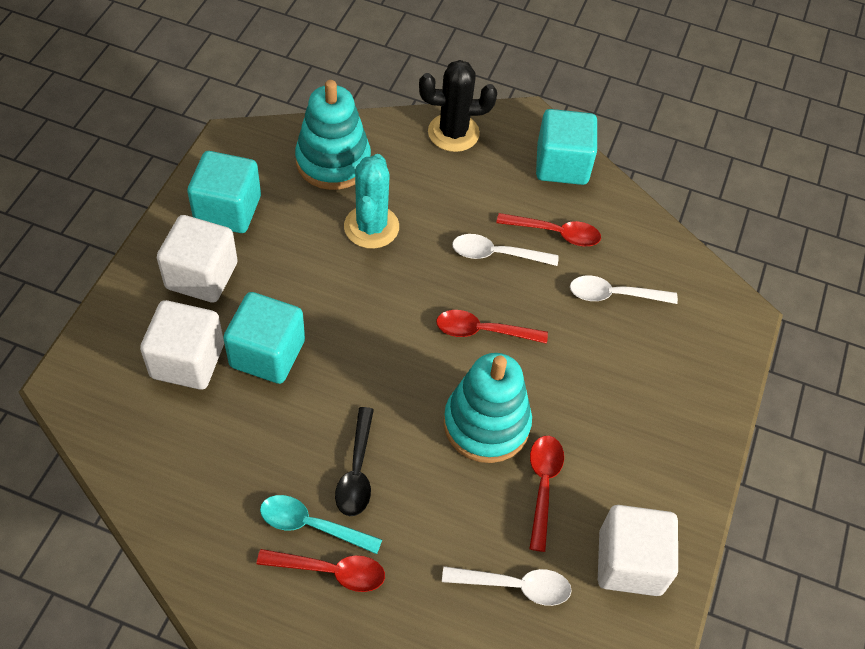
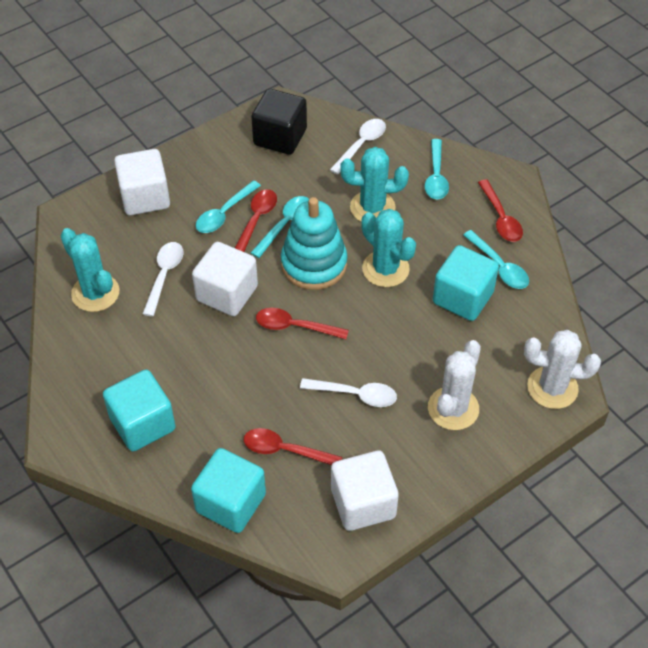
black cactus: [419,60,497,152] = 1 -> none = 0
black cube: none = 0 -> [251,89,307,155] = 1
black spoon: [335,407,374,516] = 1 -> none = 0
turquoise cactus: [344,154,399,249] = 1 -> [60,228,119,312] [340,147,409,221] [361,209,416,287] = 3
turquoise spoon: [260,495,382,554] = 1 -> [196,180,261,233] [251,196,309,258] [425,139,449,199] [463,230,529,289] = 4
turquoise stacking toy: [295,80,371,190] [444,353,532,463] = 2 -> [281,197,347,290] = 1
white cactus: none = 0 -> [428,340,481,430] [524,330,601,409] = 2

